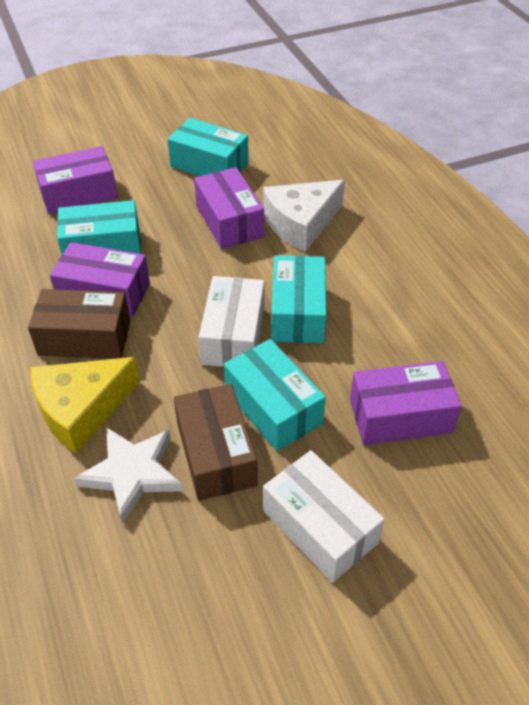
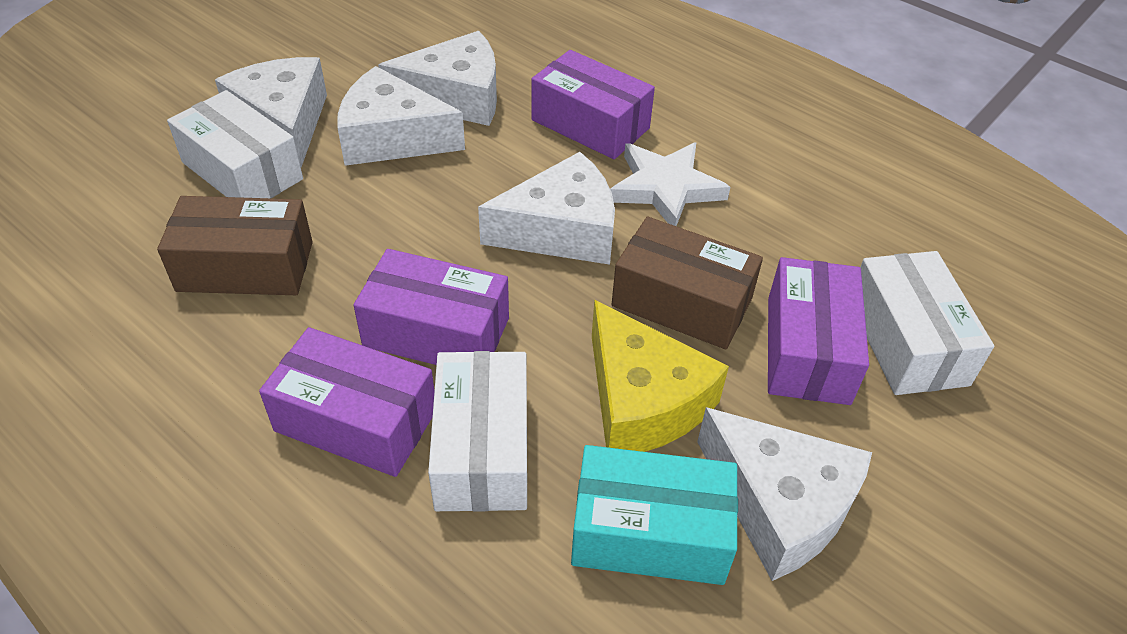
turquoise box: [57,200,141,255] [167,118,249,176] [224,339,326,451] [271,255,327,343] = 4 -> [571,445,738,585] = 1
white box: [199,276,265,367] [263,450,384,583] = 2 -> [167,90,303,198] [428,351,527,512] [860,251,994,395] = 3
white cheese: [263,180,345,252] = 1 -> [215,57,327,167] [337,66,465,166] [378,31,497,126] [478,152,615,265] [697,407,872,581] = 5

